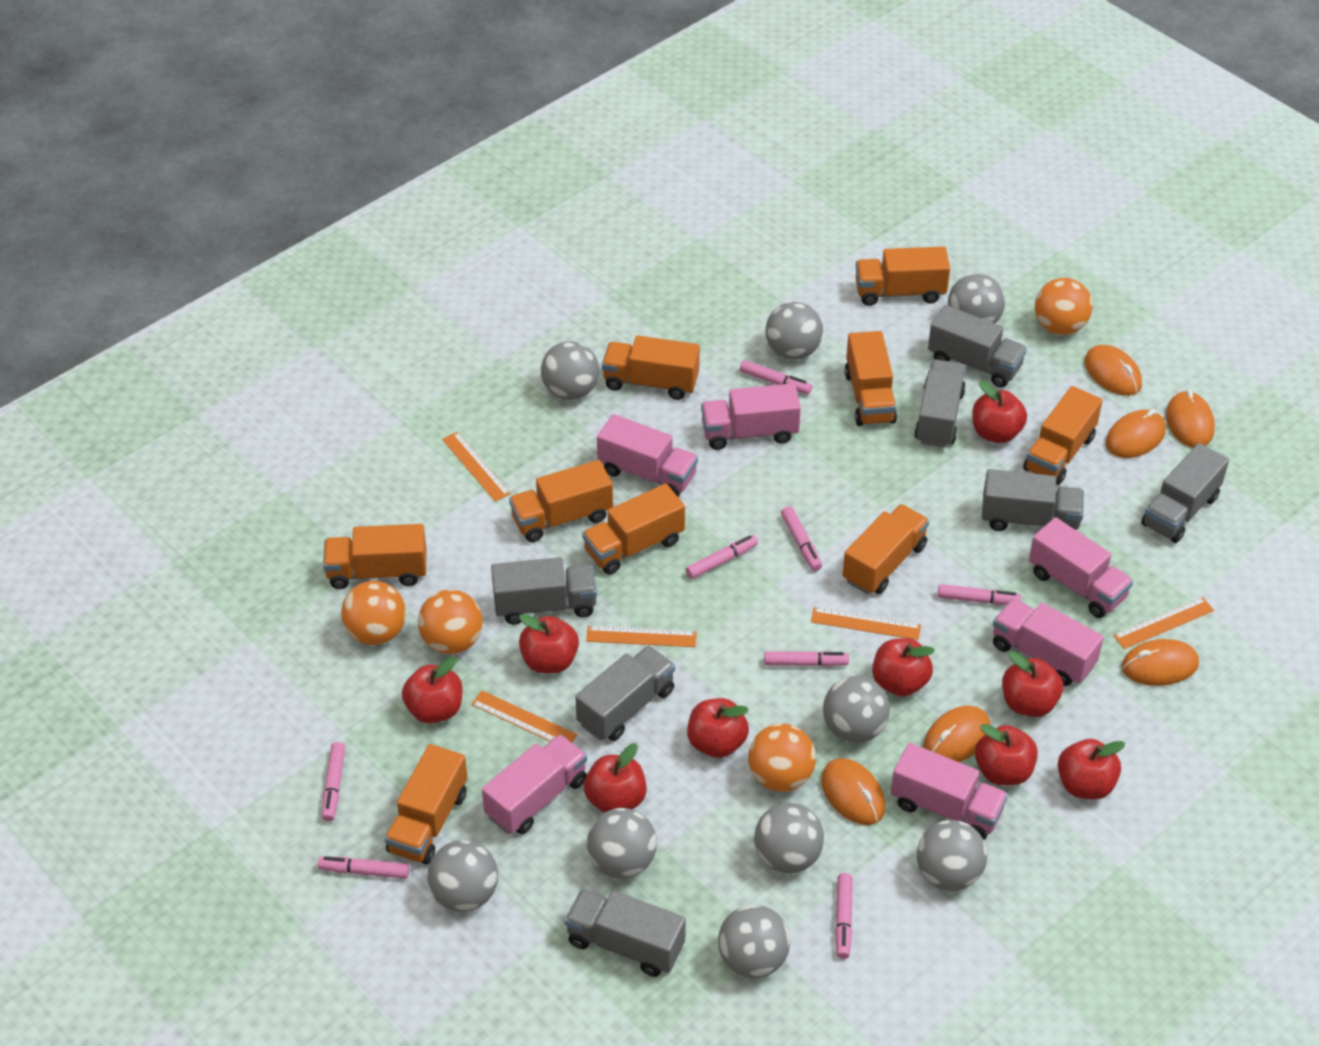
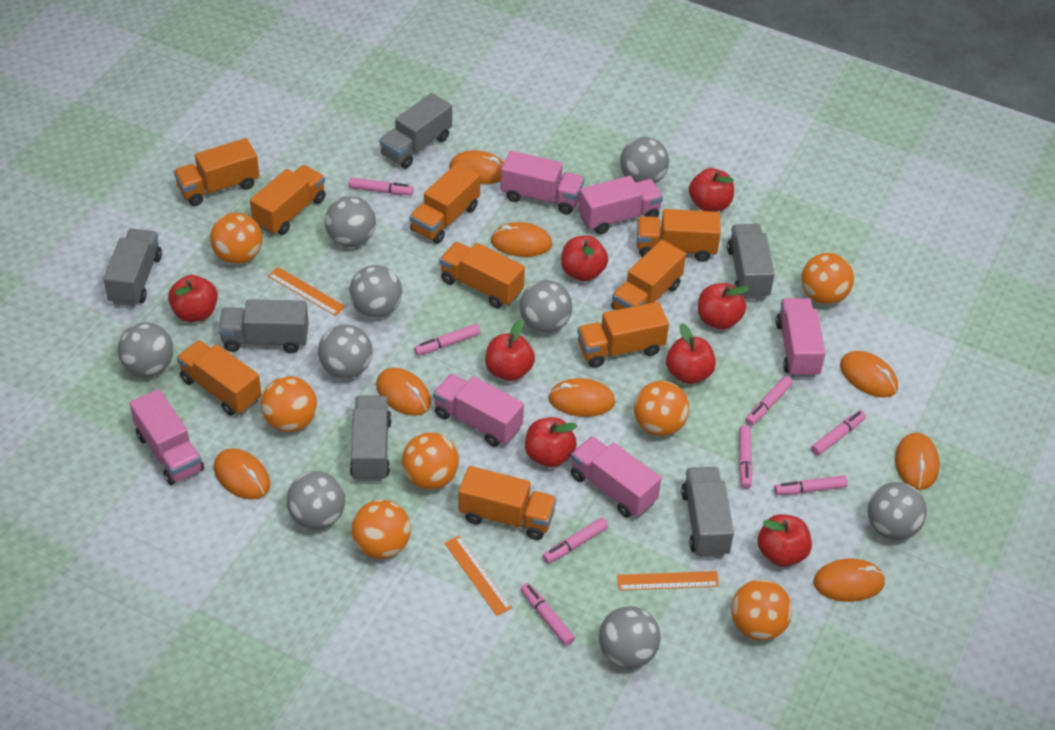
grey truck: [491,557,597,624] [565,889,686,977] [575,645,675,741] [914,360,966,448] [928,305,1027,387] [982,469,1084,531] [1141,443,1229,543] = 7 -> [103,229,162,307] [218,299,309,353] [350,396,392,482] [380,93,452,169] [681,467,734,557] [727,224,775,299] = 6
orange ball: [341,581,406,645] [418,589,483,654] [748,724,816,792] [1035,278,1093,335] = 4 -> [210,213,262,264] [261,376,317,432] [352,500,411,559] [402,432,459,490] [634,381,689,436] [731,579,792,641] [801,253,854,305] = 7
orange mouse: [821,758,886,825] [923,706,990,762] [1084,345,1142,396] [1106,409,1166,458] [1121,639,1199,686] [1166,390,1215,448] = 6 -> [214,448,270,499] [376,368,431,416] [449,150,504,184] [491,222,552,257] [548,378,615,417] [814,559,886,602] [840,351,898,397] [895,433,940,490] = 8
orange ruler: [442,432,511,502] [471,690,577,743] [586,626,697,647] [811,607,921,640] [1113,597,1214,649] = 5 -> [268,267,346,316] [445,535,512,616] [617,571,719,591] = 3
red apple: [402,657,462,724] [519,614,579,673] [584,743,647,813] [687,698,749,758] [872,638,935,697] [972,381,1027,443] [975,724,1038,785] [1002,651,1063,717] [1058,739,1125,800] = 9 -> [168,275,218,322] [485,320,535,381] [525,417,577,467] [561,235,608,281] [666,323,716,384] [689,168,734,212] [698,283,749,330] [758,514,812,567] = 8

